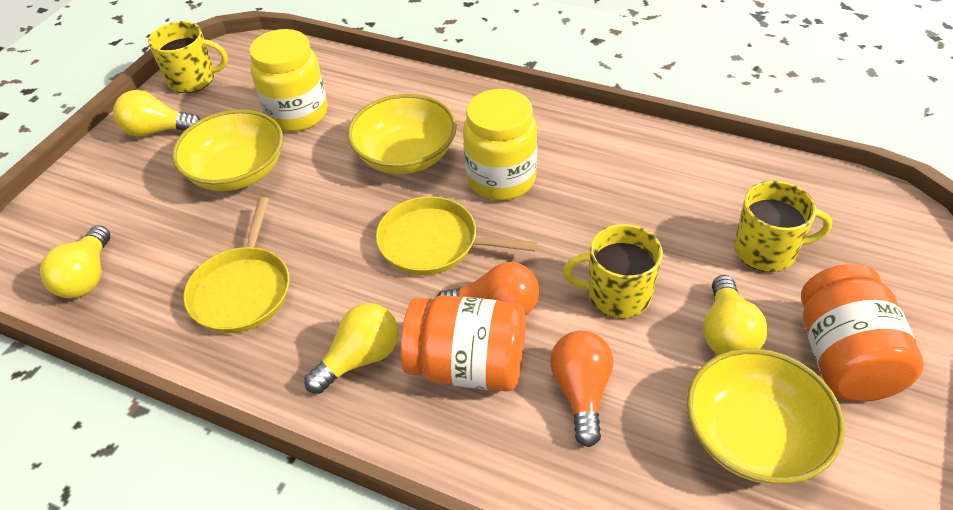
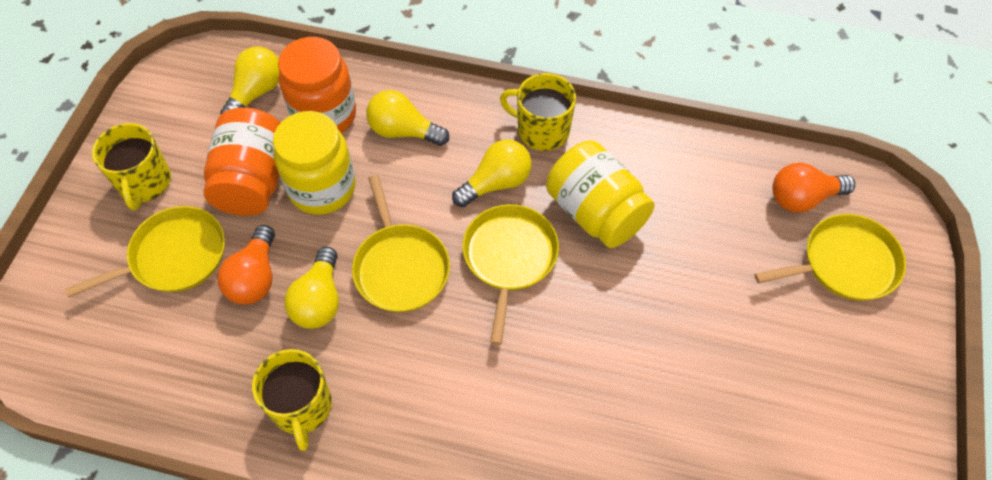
yellow bowl: [172,109,283,191] [347,94,457,174] [687,349,845,484] = 3 -> none = 0
yellow pan: [183,197,290,333] [376,196,538,275] = 2 -> [65,206,225,298] [352,175,450,312] [462,204,559,345] [754,214,906,301] = 4

